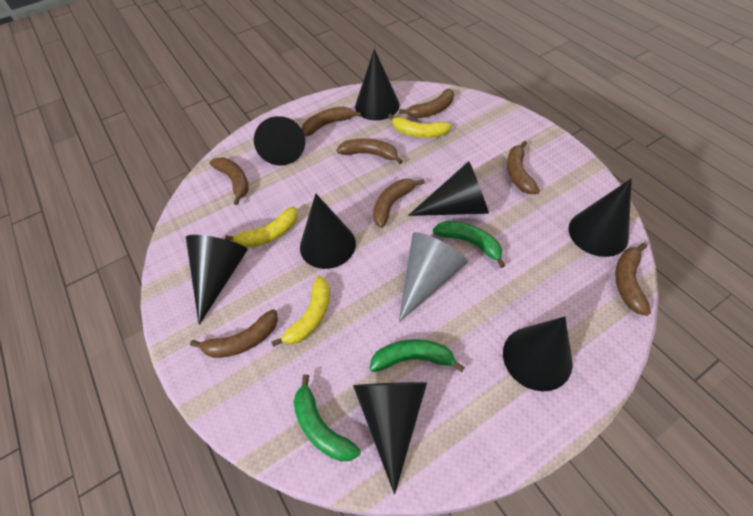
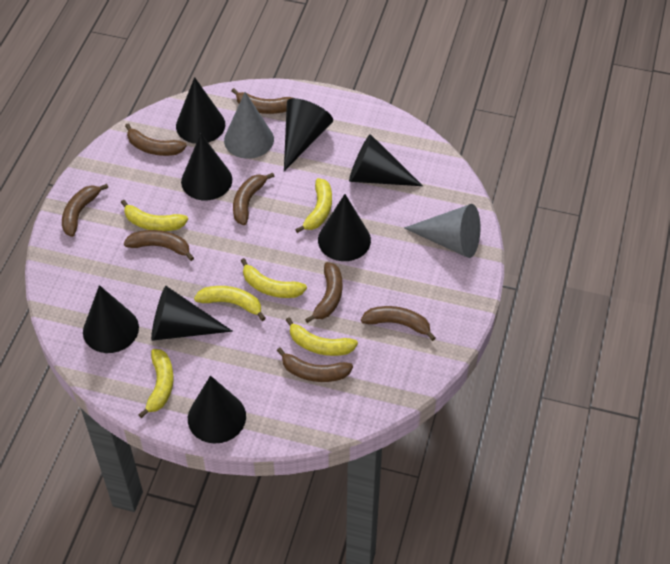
green banana: [294,374,361,461] [369,339,465,372] [433,221,506,268] = 3 -> none = 0
grey cone: [399,232,468,322] = 1 -> [224,92,274,159] [404,204,480,258] = 2
yellow banana: [225,206,298,248] [271,276,330,347] [388,114,452,138] = 3 -> [121,200,188,231] [138,349,174,418] [194,286,266,321] [241,258,307,298] [286,317,358,356] [295,178,332,233] = 6

